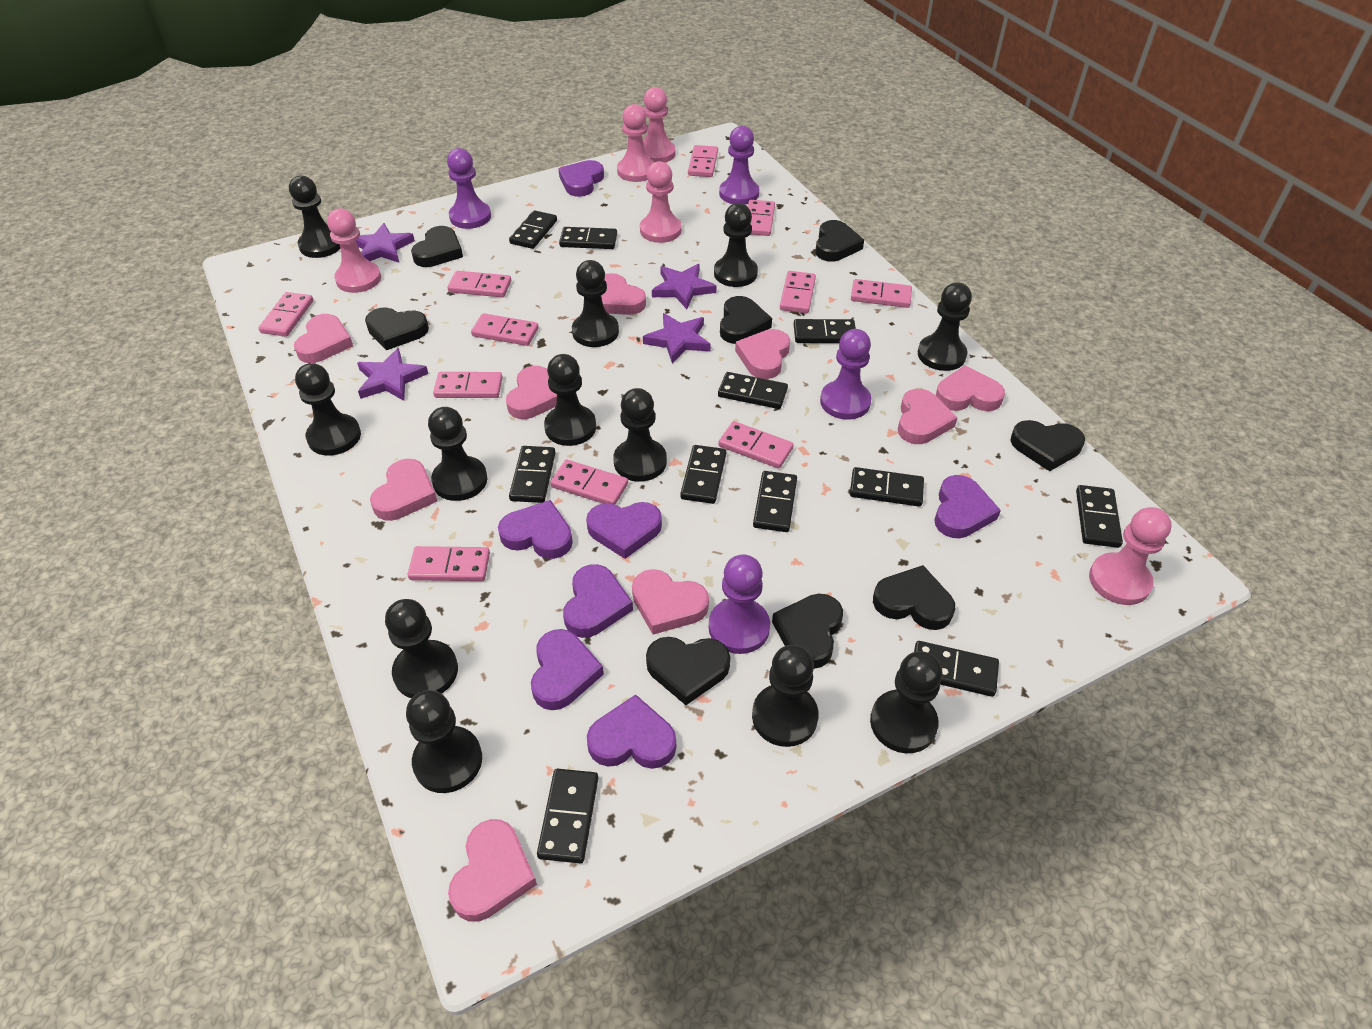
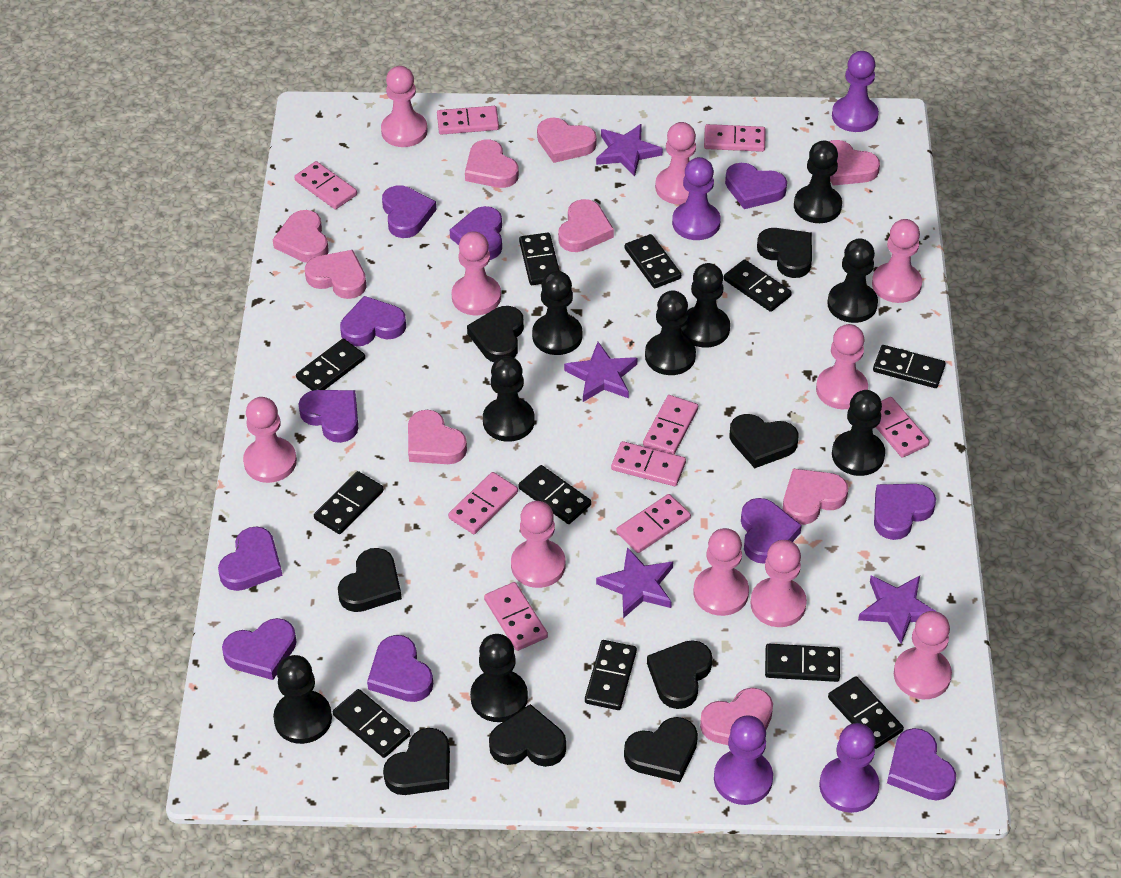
black pawn: [289,176,340,258] [295,363,361,456] [385,599,458,698] [406,690,482,793] [428,407,487,501] [544,354,596,446] [572,260,619,347] [613,388,667,482] [714,203,758,287] [752,645,819,747] [870,651,943,753] [918,282,972,371] = 12 -> [273,655,332,744] [470,634,528,722] [483,356,535,442] [532,271,582,355] [645,290,696,375] [681,263,730,348] [794,141,842,223] [827,239,878,323] [832,390,885,476] = 9
pink domino: [258,292,313,337] [408,546,490,581] [433,372,503,398] [448,271,511,297] [471,313,539,346] [550,459,628,505] [688,145,718,177] [719,421,794,468] [748,200,775,236] [780,271,816,313] [851,279,912,308] = 11 -> [294,161,357,209] [437,106,499,135] [448,472,518,534] [484,582,548,651] [611,441,686,486] [616,494,691,553] [643,395,698,454] [704,124,766,152] [876,397,930,458] = 9
pink pawn: [327,209,381,293] [617,104,654,182] [640,161,682,243] [643,87,676,162] [1089,507,1172,605] = 5 -> [243,397,297,483] [381,66,428,147] [452,231,501,315] [511,501,566,588] [655,122,696,204] [693,528,749,616] [750,540,807,627] [816,324,868,409] [872,219,922,303] [894,611,952,699] = 10
purple heart: [498,500,573,559] [531,629,604,710] [558,160,604,197] [563,564,633,638] [586,502,662,559] [587,694,676,769] [935,475,1001,538] = 7 -> [218,527,282,591] [222,618,297,680] [298,390,358,443] [340,296,406,346] [367,635,433,702] [382,185,437,238] [450,206,502,260] [725,163,787,209] [741,498,802,564] [874,484,936,540] [887,728,956,801] = 11

